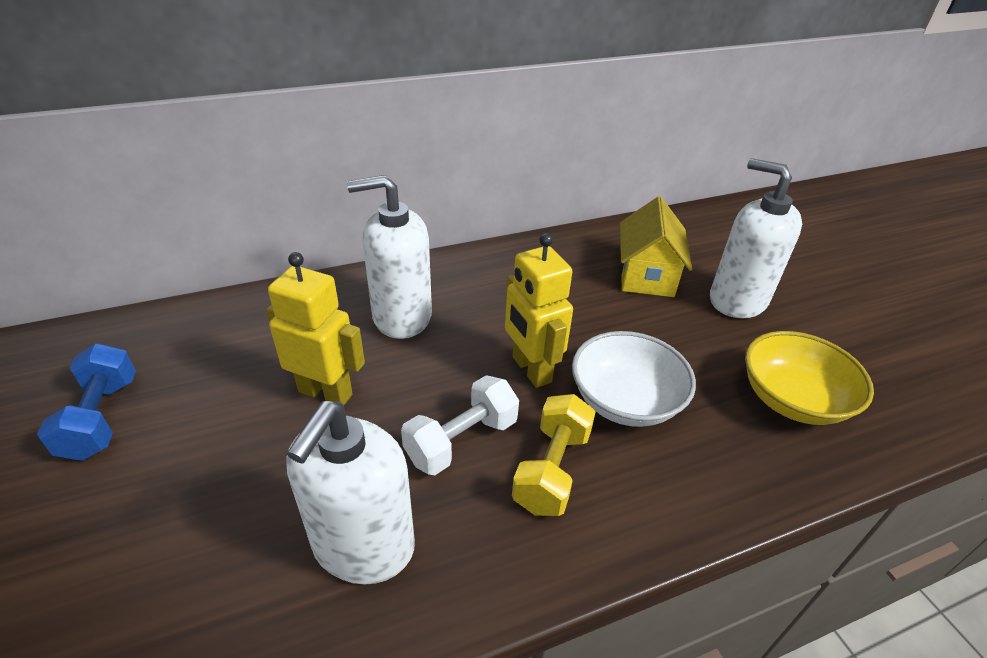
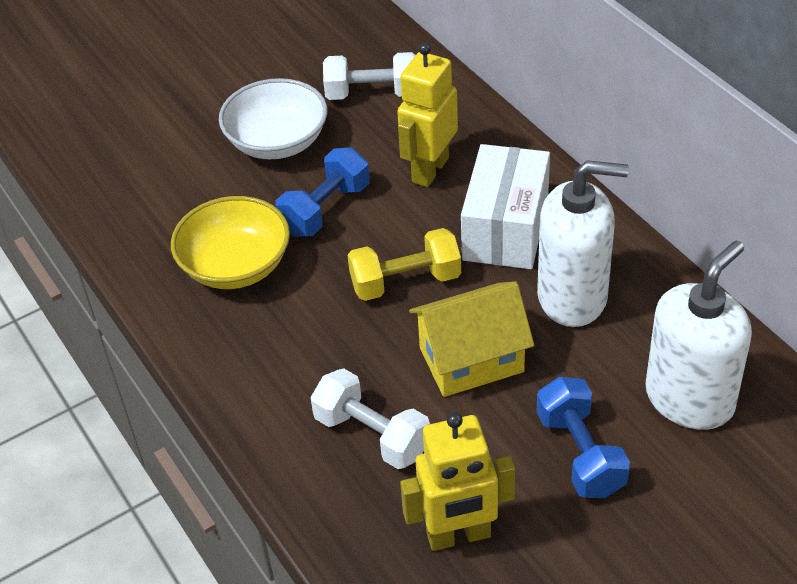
blue dumbbell: [37,343,136,461] = 1 -> [275,147,370,236] [537,377,630,498] = 2
white box: none = 0 -> [461,144,550,269] = 1
white dumbbell: [401,375,519,475] = 1 -> [310,369,430,469] [323,52,415,100] = 2
white soap dispenser: [286,401,415,584] [347,175,432,339] [710,158,802,318] = 3 -> [537,160,629,327] [645,241,752,430] = 2

